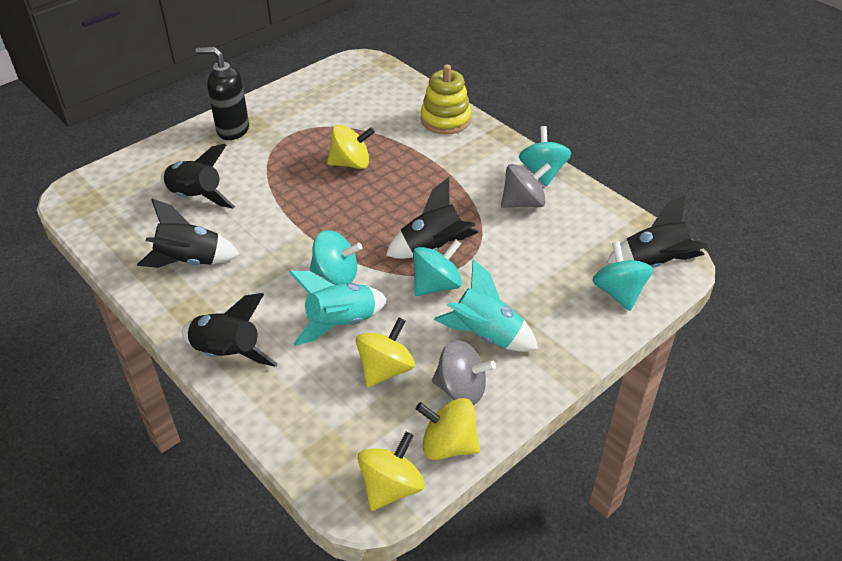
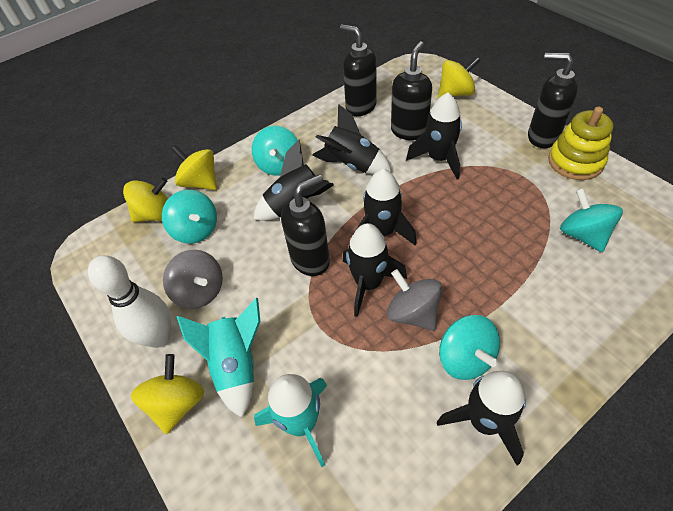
black rocket: [137,199,239,268] [161,144,235,208] [182,293,278,367] [386,177,478,259] [607,194,708,268] = 5 -> [254,140,334,221] [312,104,392,174] [343,223,407,317] [353,169,417,246] [406,92,462,179] [437,371,526,465] = 6
black soap dispenser: [196,47,249,140] = 1 -> [281,174,330,276] [340,24,377,116] [391,41,432,140] [528,53,578,148] = 4
white bowling pin: none = 0 -> [88,255,171,348] = 1

